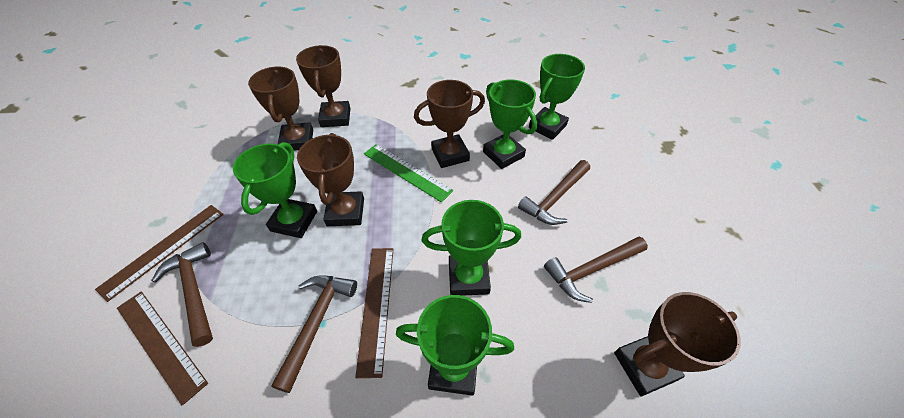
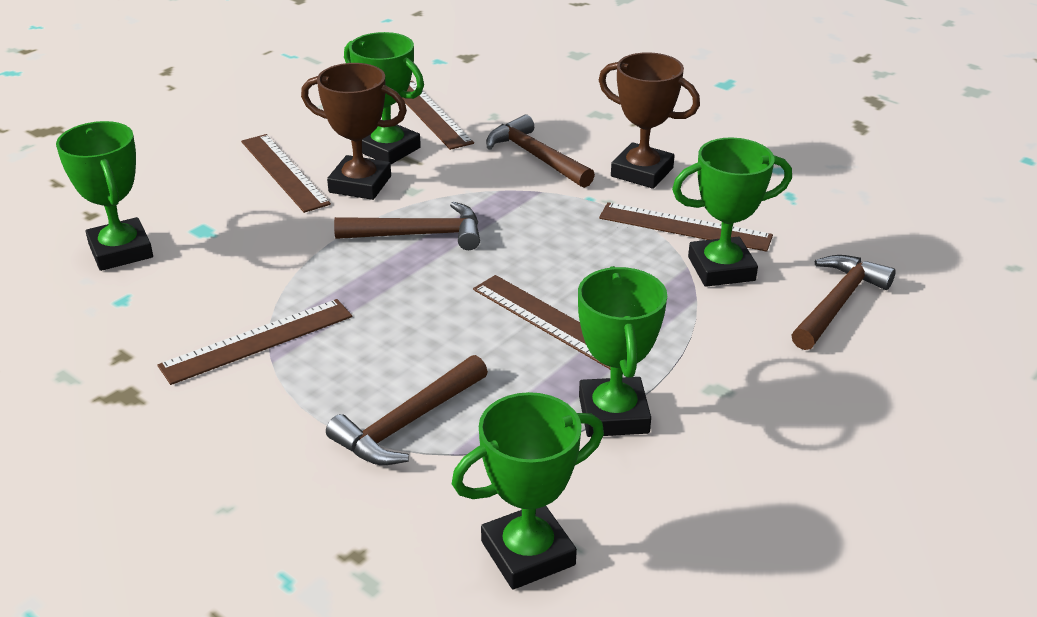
brown ruler: [95,205,224,302] [117,292,208,406] [355,248,394,378] = 3 -> [158,299,352,385] [241,134,331,213] [402,81,474,150] [473,275,610,369] [599,202,773,252] = 5
brown trophy: [248,67,313,151] [296,45,351,127] [297,133,364,226] [414,80,485,168] [614,292,741,396] = 5 -> [301,63,407,200] [599,52,700,189] = 2
green ruler: [364,144,453,203] = 1 -> none = 0

